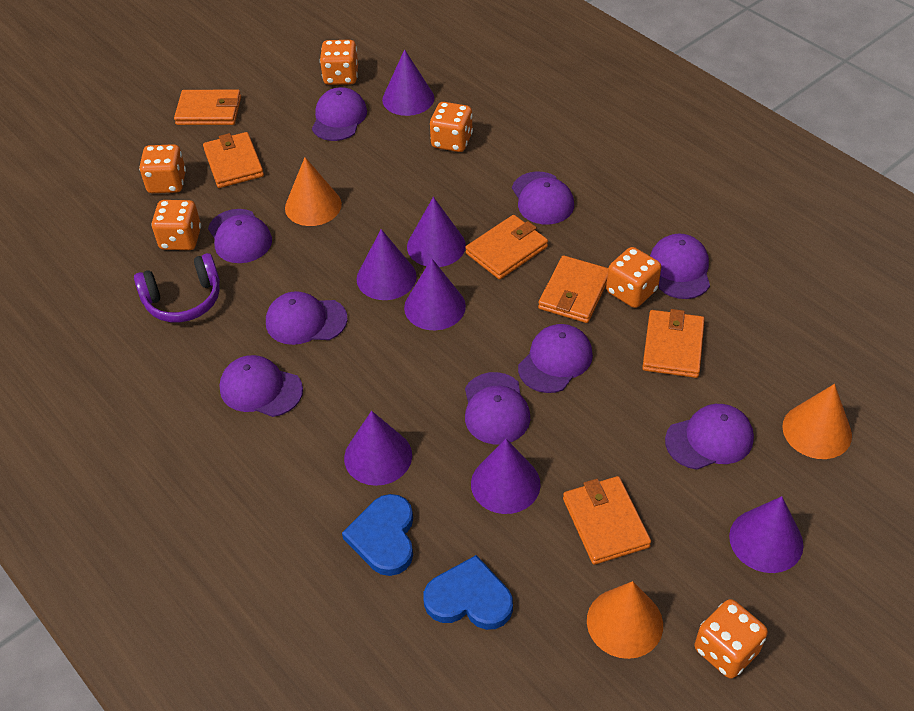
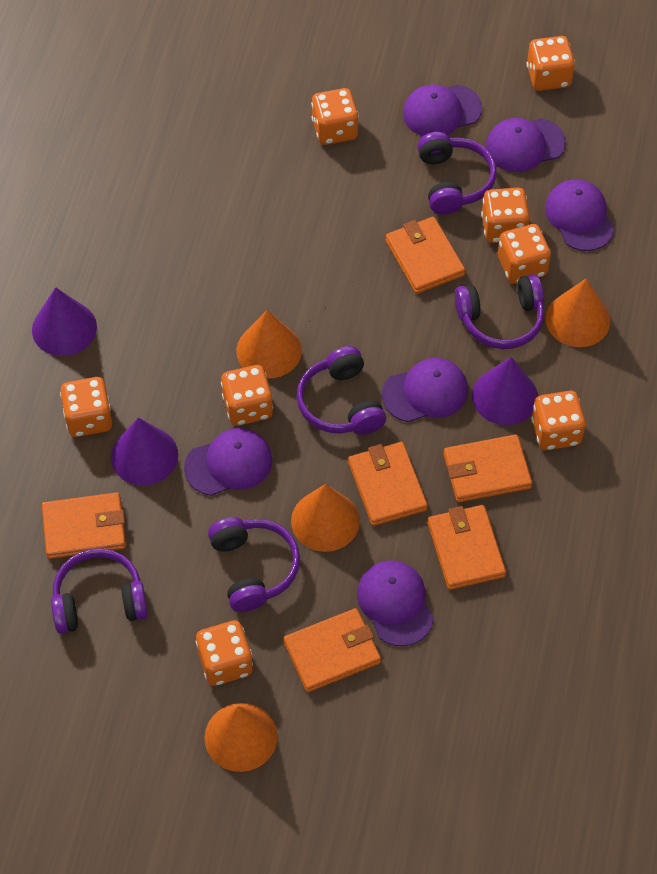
blue heart: [342,494,413,576] [423,555,513,630] = 2 -> none = 0
orange cone: [285,157,342,226] [587,581,663,659] [782,384,852,459] = 3 -> [204,703,277,772] [236,310,302,379] [291,484,360,552] [545,278,610,347] = 4
orange dice: [139,144,186,193] [151,200,201,250] [320,40,358,85] [430,102,473,152] [606,247,661,308] [695,599,768,679] = 6 -> [60,377,112,437] [196,620,253,686] [221,365,273,426] [311,88,359,145] [481,188,529,243] [498,224,551,284] [527,36,575,91] [531,391,586,450] = 8
purple cap: [208,209,272,263] [219,355,303,417] [266,291,348,345] [312,87,367,141] [465,372,530,444] [512,172,574,225] [518,324,593,393] [650,234,710,299] [665,404,754,470] = 9 -> [184,428,272,496] [357,560,434,646] [382,358,468,422] [403,84,482,136] [486,118,566,172] [545,179,615,251] = 6
purple cone: [344,411,412,486] [356,229,417,300] [382,49,434,116] [404,259,466,330] [407,197,466,267] [471,439,541,514] [729,496,804,573] = 7 -> [32,287,97,356] [111,418,178,486] [472,357,538,425] = 3
purple headphones: [134,253,220,322] = 1 -> [51,548,148,634] [208,517,300,612] [296,346,386,435] [417,132,497,215] [455,274,544,349] = 5

